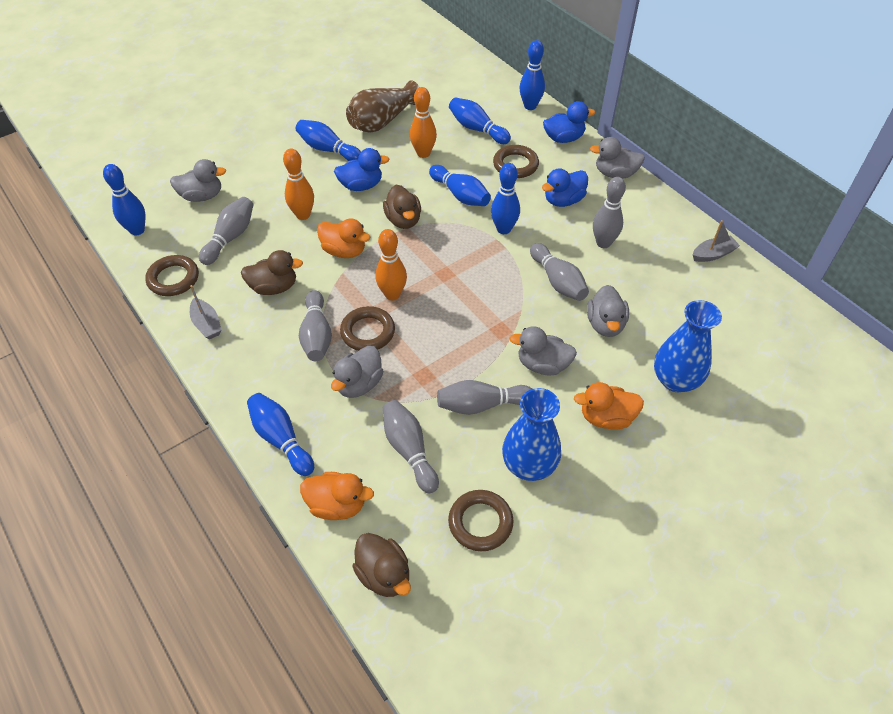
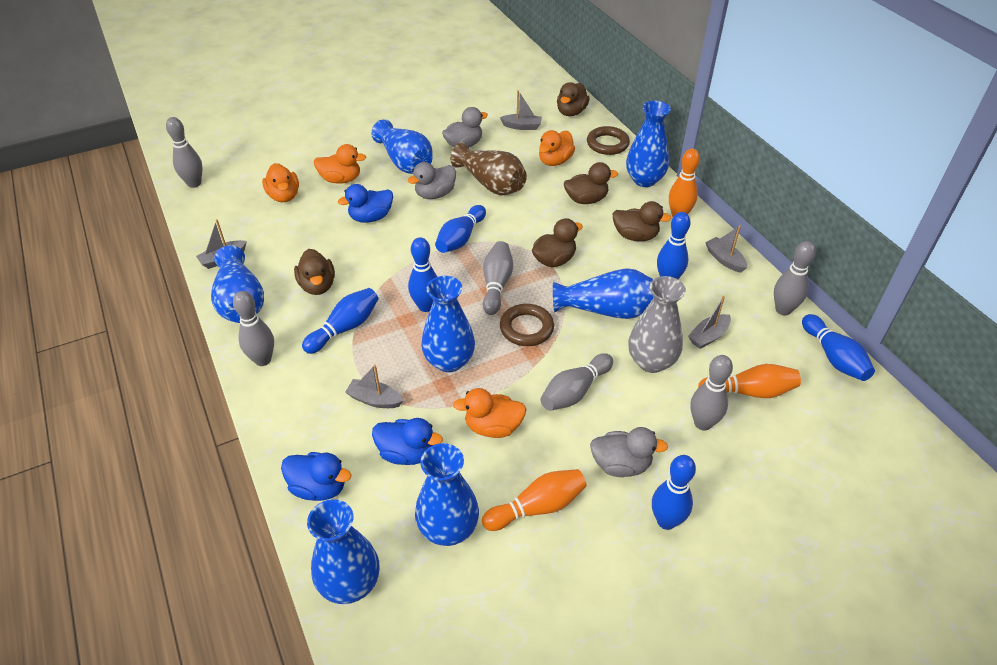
blue bowling pin: [103,164,145,236] [247,393,314,476] [296,120,361,161] [429,165,491,206] [449,97,511,144] [491,163,520,234] [519,40,545,110] = 7 -> [302,288,379,354] [408,237,437,312] [435,205,486,253] [652,455,696,530] [657,212,691,279] [802,314,875,381] = 6
blue vase: [502,388,561,481] [654,300,722,392] = 2 -> [211,245,264,323] [307,499,379,604] [371,119,433,174] [415,443,479,546] [421,276,475,372] [553,268,654,319] [626,101,671,187] = 7
brown duck: [241,250,303,295] [352,533,411,597] [383,185,421,229] = 3 -> [294,249,335,295] [532,218,583,267] [557,82,589,116] [564,162,618,204] [613,201,672,241] = 5
brown ring: [145,255,199,296] [340,306,395,351] [448,490,514,551] [493,145,539,178] = 4 -> [500,304,554,346] [587,126,630,155] = 2
grey boat: [190,285,222,339] [693,220,740,262] = 2 -> [196,219,247,269] [345,365,403,408] [500,90,542,130] [688,296,731,349] [705,226,747,273] = 5
grey duck: [170,159,226,202] [331,346,383,398] [509,326,577,375] [587,285,629,337] [590,137,645,179] = 5 -> [407,162,456,199] [442,107,488,147] [590,427,668,477] = 3
grey vase: none = 0 -> [628,276,686,373] = 1
orange duck: [300,472,374,520] [317,219,370,258] [574,382,644,430] = 3 -> [262,163,299,203] [314,144,366,184] [453,388,527,438] [539,130,575,166] = 4

